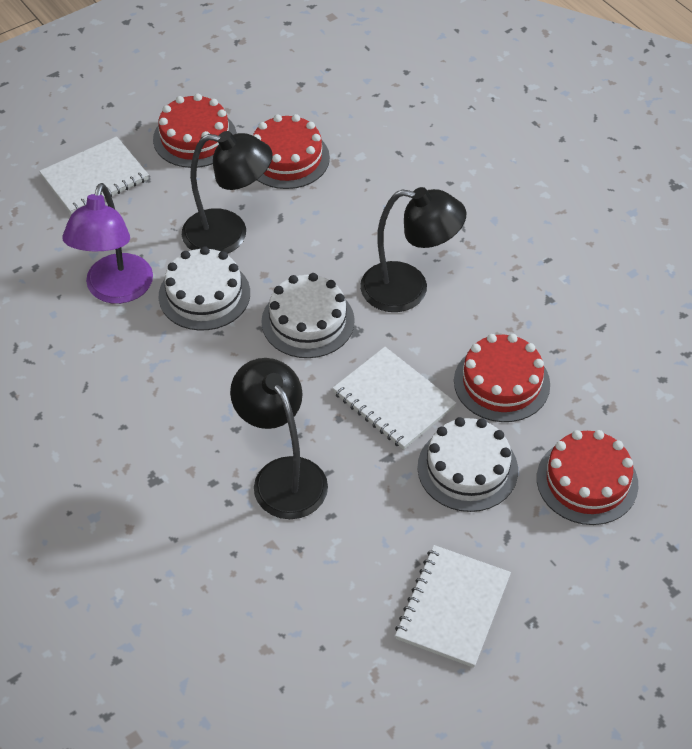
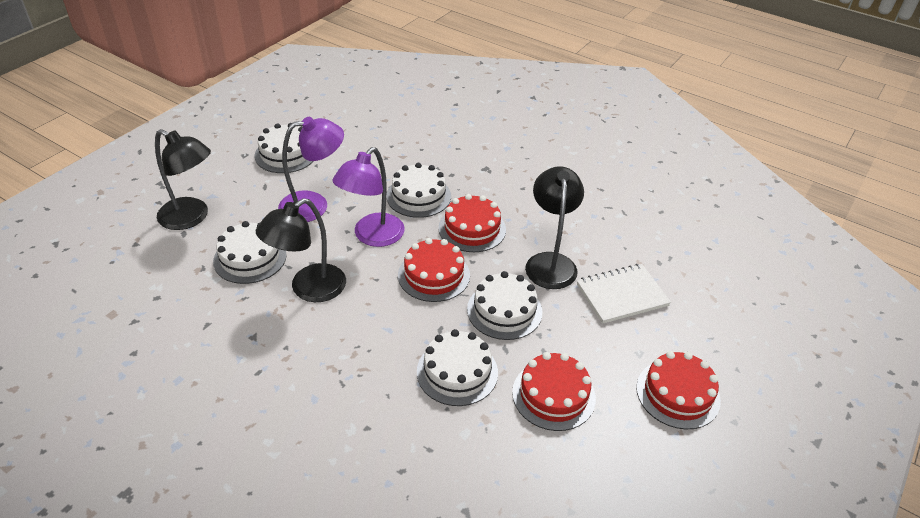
purple lamp: [62,183,153,304] = 1 -> [278,117,344,222] [332,147,405,247] = 2
white cake: [159,246,250,331] [261,273,355,358] [417,417,518,512] = 3 -> [213,221,287,284] [255,123,313,173] [386,163,451,218] [417,329,498,406] [467,271,542,340] = 5
white notebook: [39,136,149,215] [333,347,456,450] [395,545,511,668] = 3 -> [577,264,671,324] = 1

